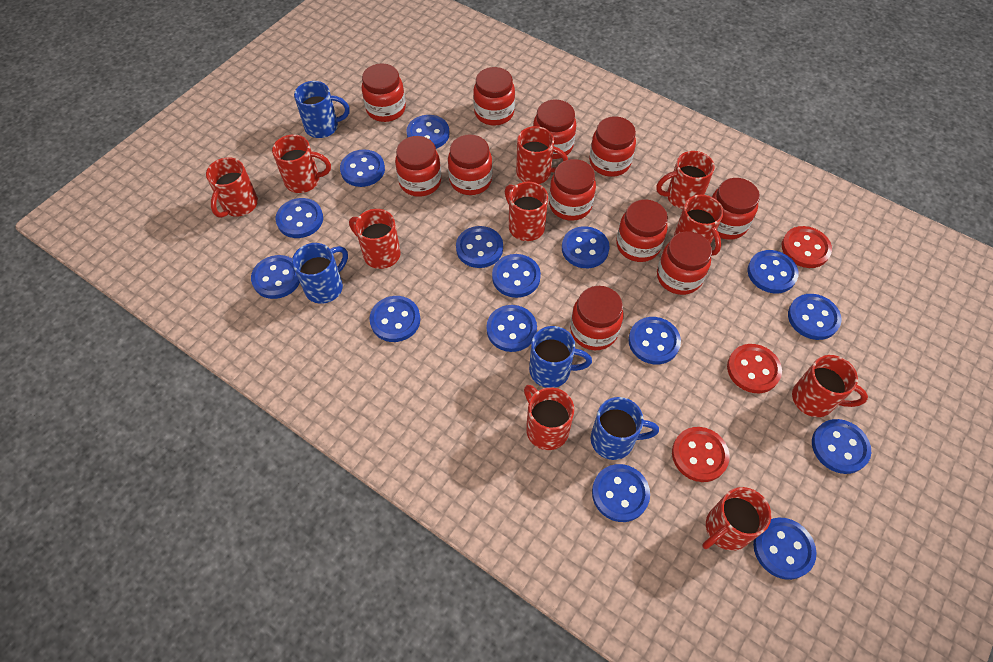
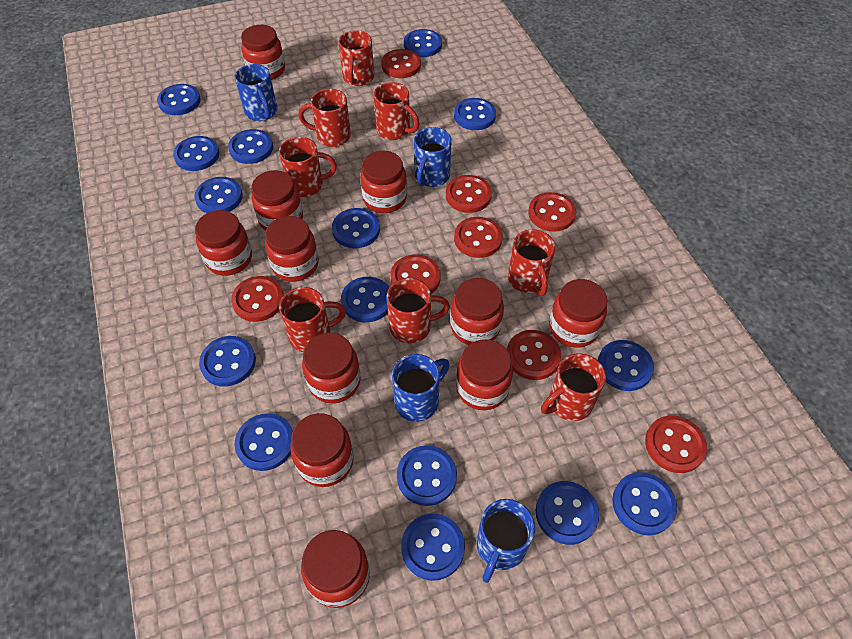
red button: [672,427,730,482] [727,344,782,393] [782,226,832,268] = 3 -> [231,276,284,322] [381,49,421,78] [391,254,441,294] [446,175,492,213] [454,217,503,258] [507,330,561,380] [528,192,576,232] [645,416,707,473] = 8
red mug: [206,157,258,218] [272,134,331,193] [349,209,401,269] [505,182,548,241] [516,126,568,184] [524,385,574,450] [656,151,714,209] [674,195,724,256] [702,487,771,551] [792,355,868,417] = 10 -> [279,137,337,197] [279,287,346,352] [298,89,351,147] [338,31,374,86] [374,82,419,140] [387,278,450,343] [508,229,555,296] [541,353,606,421] = 8

